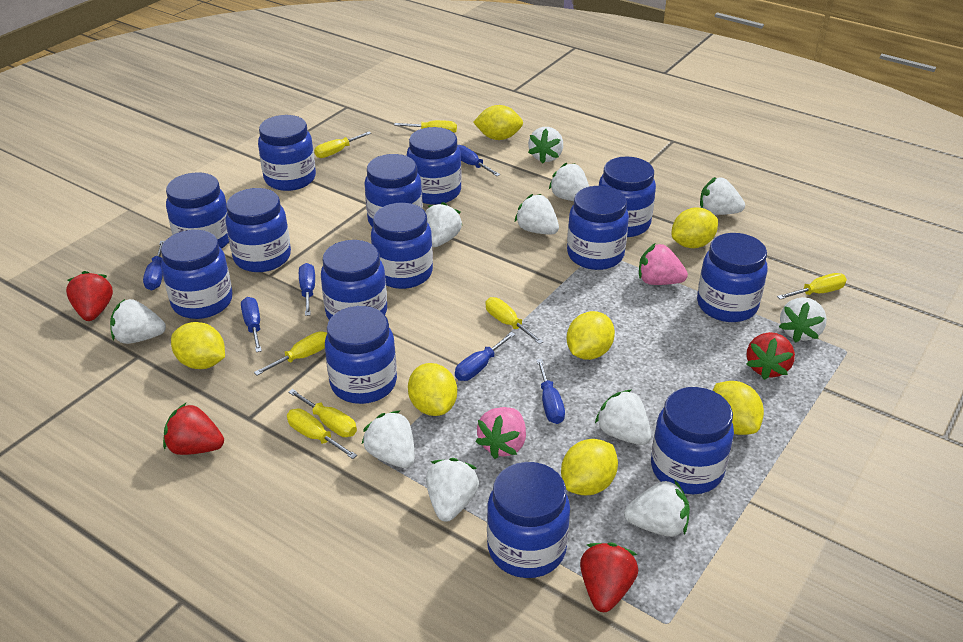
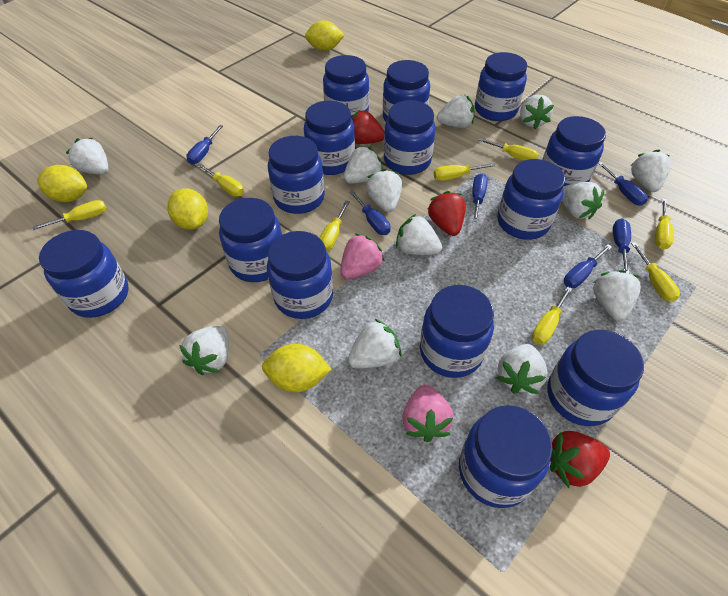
red strawberry: [66,271,113,321] [163,403,224,455] [580,542,638,612] [746,332,795,380] = 4 -> [351,110,385,144] [427,191,466,236] [550,431,610,488] = 3
white strawberry: [110,299,166,344] [362,410,415,468] [425,202,462,247] [426,458,479,522] [515,194,559,235] [528,127,563,164] [549,163,589,201] [595,389,651,445] [624,479,690,537] [700,177,745,215] [779,297,827,343] = 11 -> [66,137,109,175] [179,325,229,375] [344,146,383,184] [348,319,401,368] [366,169,402,212] [396,214,442,255] [437,95,474,128] [497,344,548,394] [520,94,554,129] [562,182,604,219] [593,270,641,321] [630,150,671,192] = 12
yellow lemon: [171,322,225,369] [408,363,457,416] [473,105,523,140] [561,439,618,495] [566,311,615,360] [671,207,718,248] [713,381,764,435] = 7 -> [37,165,87,202] [167,188,208,230] [262,344,332,392] [305,20,345,51] = 4
yellow screwdriver: [254,331,327,376] [287,409,357,459] [288,389,357,437] [314,132,371,158] [394,120,457,133] [485,297,544,344] [777,273,847,299] = 7 -> [33,200,107,230] [197,163,244,197] [320,200,350,251] [434,163,496,181] [478,138,539,161] [532,286,572,345] [631,242,680,302] [655,199,674,249] = 8

